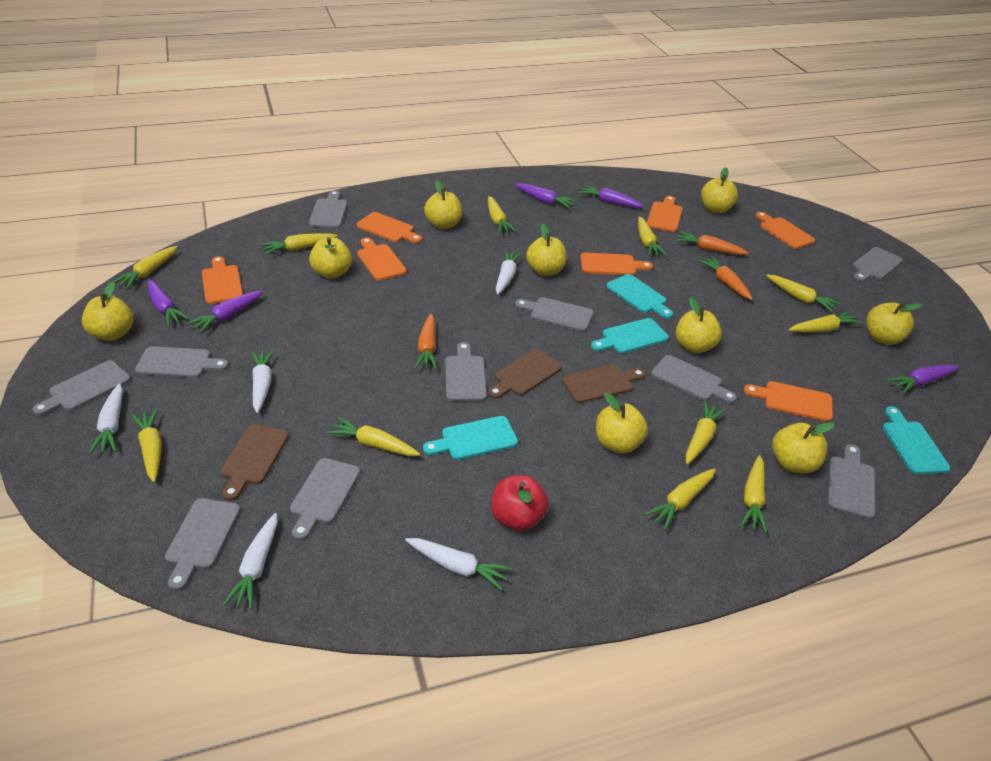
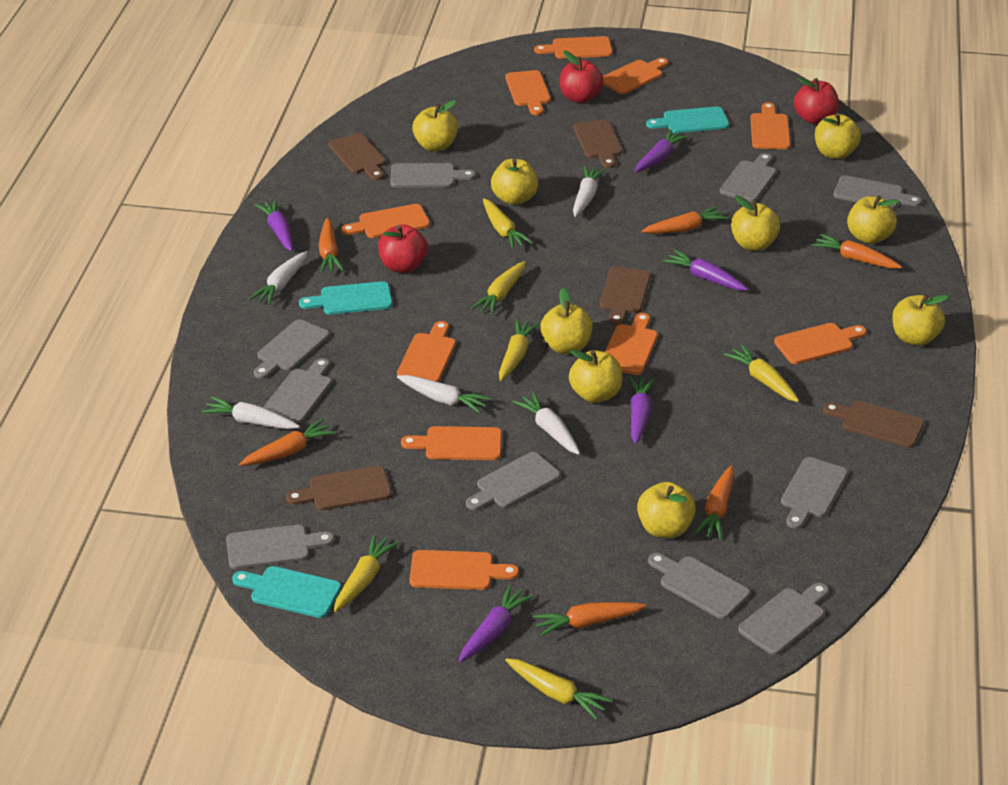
brown cutting board: [220,424,289,501] [488,349,562,399] [562,365,646,403] = 3 -> [286,466,391,510] [329,133,386,180] [574,120,622,168] [600,267,650,326] [823,401,924,448] = 5
orange carrot: [415,314,437,369] [676,231,749,255] [698,256,753,300] = 3 -> [239,419,336,466] [319,218,344,273] [532,602,646,637] [641,206,728,234] [694,466,734,539] [812,233,902,269] = 6
orange cutting board: [202,256,243,304] [356,212,422,243] [357,237,407,281] [580,252,653,275] [647,196,683,232] [744,381,833,422] [756,212,815,249] = 7 -> [341,204,430,238] [397,321,456,382] [401,426,502,460] [410,550,519,590] [505,70,551,115] [534,36,613,59] [603,58,668,94] [605,313,658,375] [750,102,790,149] [774,323,867,364] = 10
red apple: [491,475,549,531] = 1 -> [378,224,428,273] [560,51,604,103] [794,77,839,124] = 3
turquoise cutting board: [423,416,518,460] [591,318,669,353] [607,274,673,319] [883,406,950,474] = 4 -> [232,566,341,618] [299,281,392,315] [646,107,729,133] = 3
yellow carrot: [113,246,177,289] [131,409,162,482] [261,234,338,254] [326,417,420,456] [488,196,516,234] [638,216,667,256] [644,468,716,530] [686,401,727,464] [740,455,767,533] [766,275,841,312] [789,311,863,333] = 11 -> [334,534,399,612] [471,261,526,316] [483,199,533,249] [499,319,539,381] [505,658,612,720] [724,345,799,402] = 6

